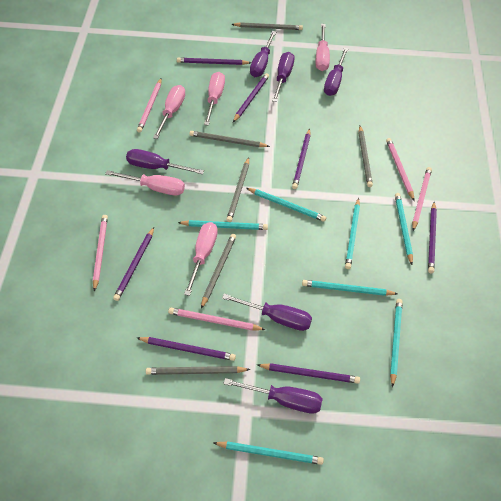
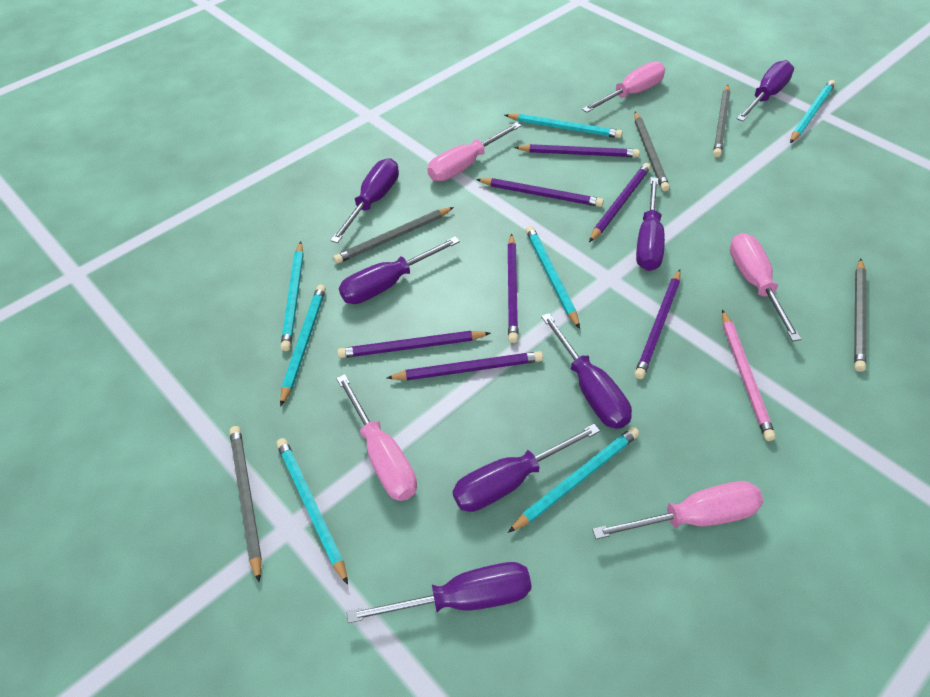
grey pencil: [146,366,250,375] [189,131,270,147] [201,234,236,309] [226,157,249,222] [232,22,303,30] [359,126,373,187] = 6 -> [229,426,262,582] [334,207,454,264] [634,112,670,191] [713,85,730,157] [854,258,866,372] = 5
pink pencil: [93,215,108,292] [137,78,162,133] [168,308,265,331] [386,138,414,201] [412,167,432,231] = 5 -> [722,309,776,441] = 1
purple screwdriver: [126,149,204,174] [222,294,312,331] [223,378,323,414] [250,31,276,77] [272,52,295,102] [324,48,348,96] = 6 -> [330,158,399,243] [339,237,460,304] [347,562,532,623] [453,424,600,512] [541,313,632,429] [636,177,665,271] [737,60,794,121] = 7

